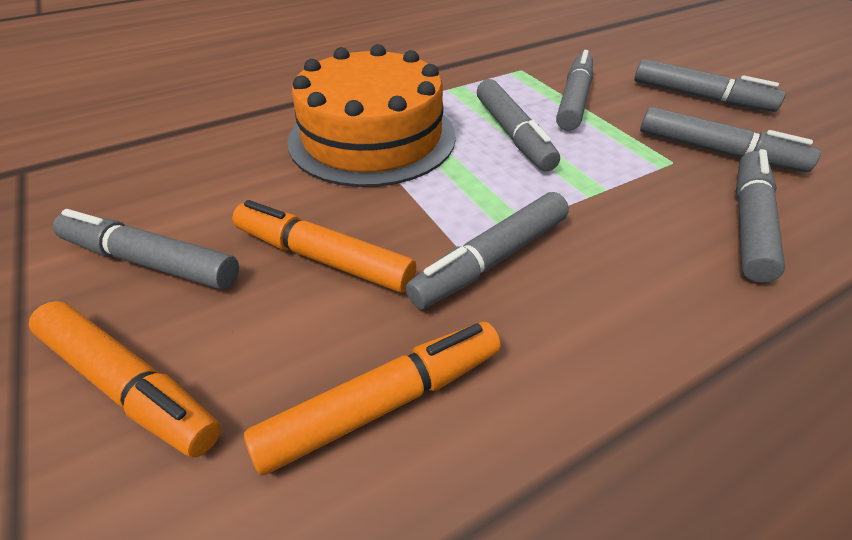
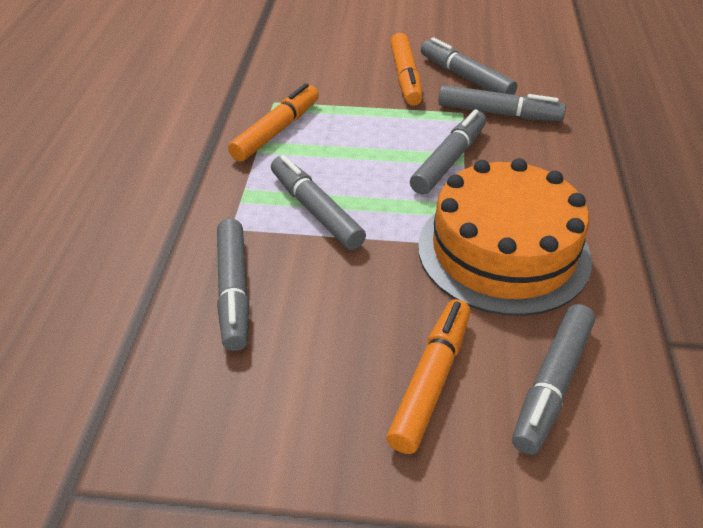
grey marker: [53,209,239,290] [405,192,569,310] [477,79,560,171] [556,50,593,131] [635,59,786,112] [640,107,821,172] [736,149,785,283] = 7 -> [217,218,249,351] [271,155,366,250] [410,109,486,195] [421,37,517,95] [438,85,566,122] [512,304,595,455] = 6

